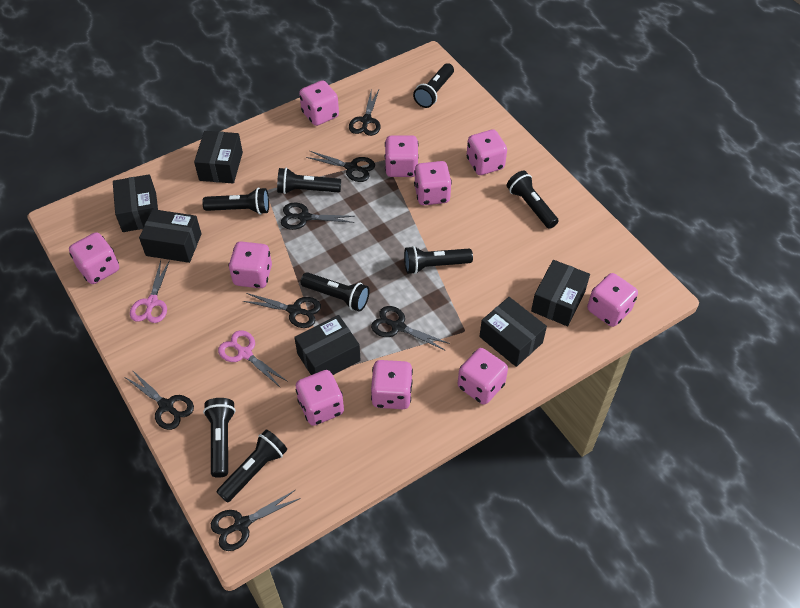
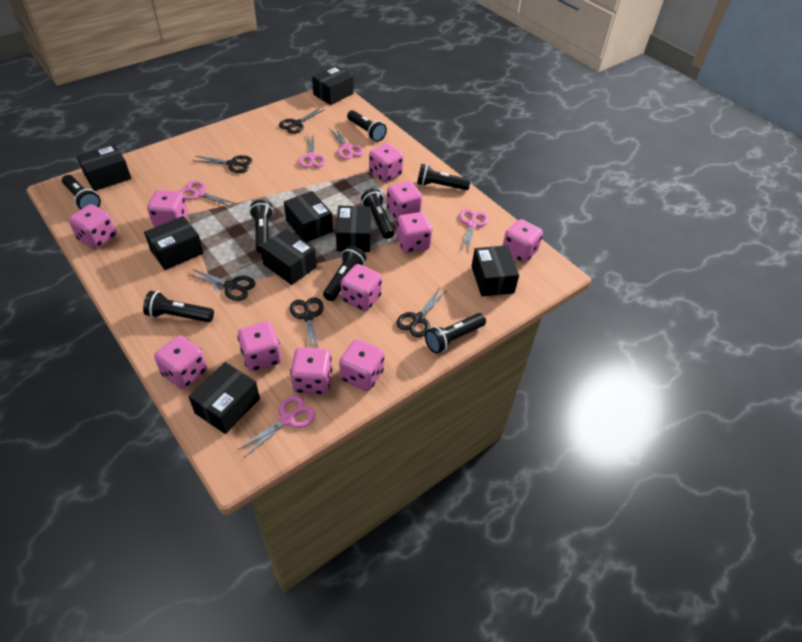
black box: [113,174,158,232] [139,209,201,263] [194,131,243,183] [294,315,361,375] [479,297,547,367] [531,260,590,326] = 6 -> [77,144,131,191] [144,216,204,270] [188,362,260,434] [260,229,317,285] [284,191,333,242] [312,66,354,105] [336,206,371,252] [471,245,519,296] = 8
black scissors: [125,370,194,430] [211,490,301,551] [243,293,321,328] [281,203,355,230] [306,151,375,182] [349,88,381,136] [371,306,450,351] = 7 -> [187,269,255,301] [192,155,252,173] [279,107,325,134] [290,297,324,349] [396,287,447,337] = 5
pink dice: [69,232,119,284] [229,241,272,288] [296,370,344,426] [299,80,339,126] [371,360,413,409] [385,135,419,177] [414,161,452,205] [458,348,508,405] [467,129,507,175] [587,273,638,327] = 10 -> [69,204,117,249] [147,190,188,227] [154,335,207,389] [237,321,281,371] [290,347,332,395] [339,339,385,391] [341,264,382,311] [369,143,404,182] [386,181,422,220] [396,212,432,253] [503,219,543,263] = 11
pink scissors: [130,260,170,323] [218,330,288,388] = 2 -> [179,181,237,208] [238,396,316,457] [299,133,326,168] [330,127,364,160] [459,209,488,253] = 5

